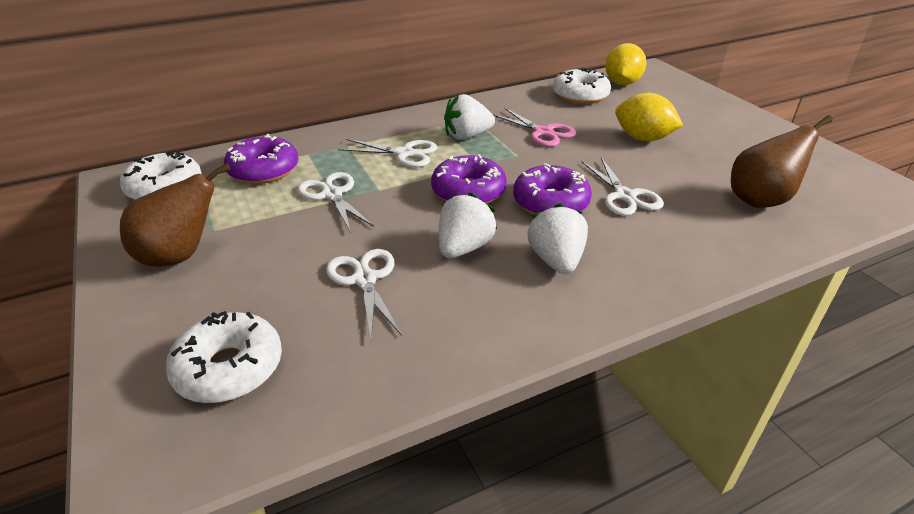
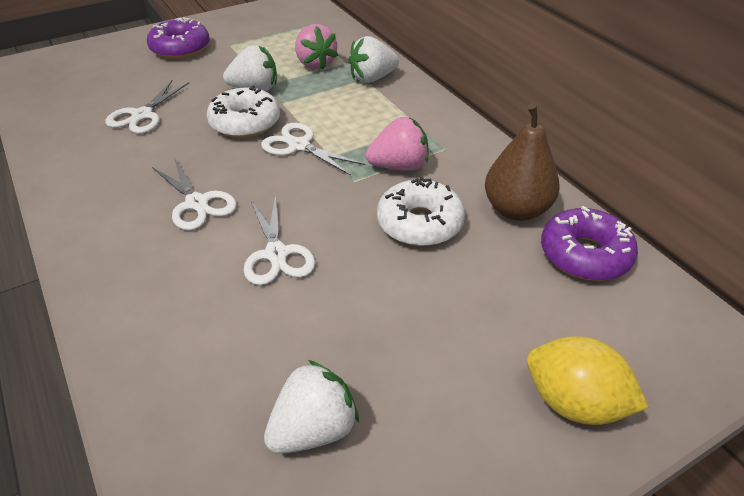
brown pear: [120,163,231,267] [731,115,833,208] = 2 -> [485,103,560,221] = 1
pink scissors: [494,108,576,147] = 1 -> none = 0
pink strawberry: none = 0 -> [295,24,338,70] [366,117,429,171] = 2
purple donut: [224,134,298,184] [431,154,507,204] [513,163,592,214] = 3 -> [147,17,210,59] [541,206,638,281] = 2
white donut: [120,151,202,200] [166,311,282,403] [553,68,611,104] = 3 -> [207,85,280,138] [377,177,465,246] = 2
yellow lemon: [605,43,646,85] [615,93,683,141] = 2 -> [527,336,649,425] = 1

